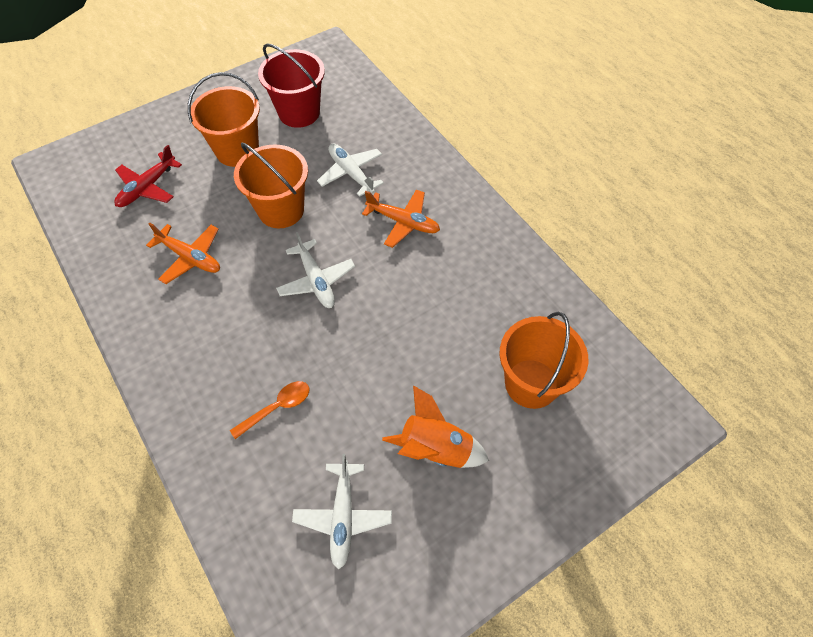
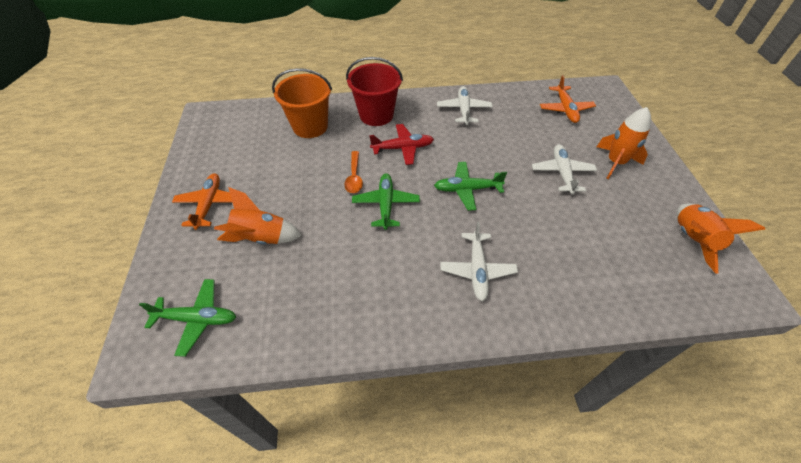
green plane: none = 0 -> [139,279,236,357] [352,174,420,230] [434,162,507,211] = 3
orange bucket: [188,72,260,167] [234,143,308,228] [500,312,589,409] = 3 -> [272,68,332,138] = 1
orange rocket: [382,386,489,468] = 1 -> [214,187,302,245] [597,107,651,179] [677,204,765,274] = 3

